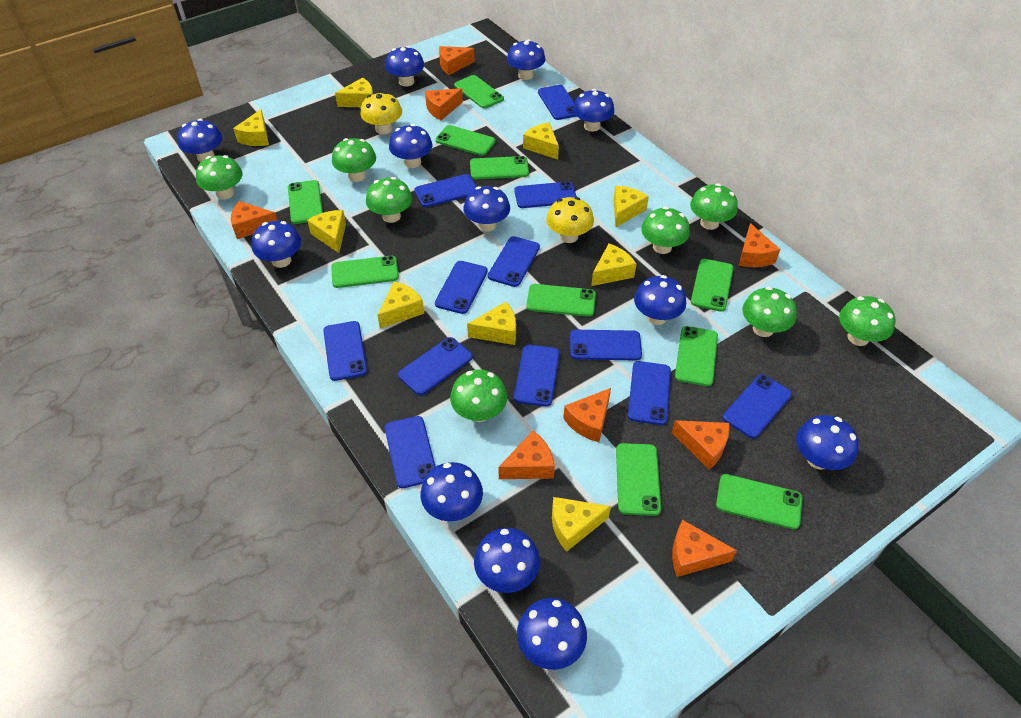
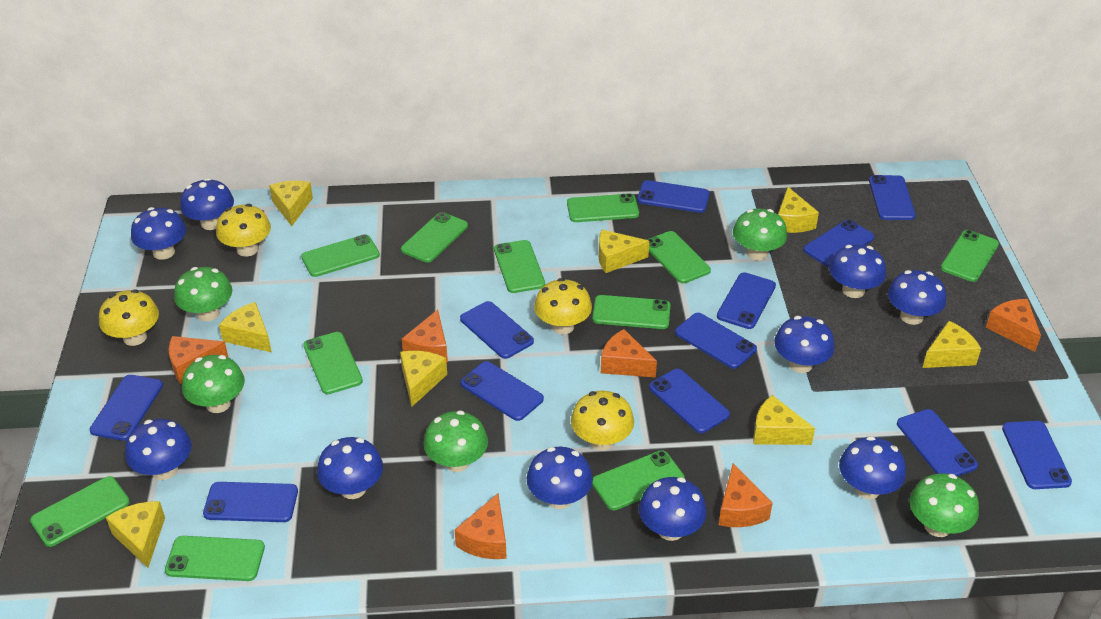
blue mushroom: [177,119,222,162] [252,221,301,268] [385,46,424,87] [389,124,432,168] [421,462,483,521] [464,186,510,231] [474,528,540,593] [507,39,545,80] [517,598,587,670] [573,89,614,132] [634,275,686,325] [796,415,859,470] = 12 -> [125,419,192,480] [131,207,186,260] [180,178,234,230] [317,437,383,499] [527,447,593,509] [639,477,707,541] [774,316,835,373] [829,245,886,298] [839,436,906,499] [888,270,946,325] = 10
green mushroom: [196,155,243,199] [332,138,376,182] [366,177,412,223] [450,370,507,422] [641,206,690,254] [690,183,738,230] [742,287,796,337] [839,296,895,346] = 8 -> [174,267,232,321] [182,355,245,413] [423,410,488,472] [733,209,787,261] [910,474,979,537] = 5
green phone: [288,180,323,224] [331,256,399,288] [436,125,496,156] [454,75,504,109] [470,156,529,179] [526,284,596,317] [616,443,661,516] [675,326,718,386] [691,259,734,312] [716,474,802,529] = 10 -> [30,476,130,547] [165,536,265,581] [301,234,380,277] [303,332,363,394] [401,212,468,263] [494,240,545,293] [567,193,639,222] [592,295,671,329] [592,450,685,511] [647,231,711,283] [941,230,999,282] = 11
orange cheese: [231,201,277,239] [425,88,463,120] [439,46,475,75] [498,431,555,479] [563,388,611,442] [672,420,730,470] [672,520,737,577] [739,223,780,267] = 8 -> [168,336,229,384] [402,310,448,362] [455,493,507,559] [601,329,657,377] [719,464,773,527] [986,299,1041,352] = 6
yellow cheese: [233,109,269,146] [307,210,346,253] [335,77,373,107] [377,282,424,328] [467,302,516,345] [523,122,559,160] [552,497,611,552] [591,244,636,286] [613,186,649,228] = 9 -> [106,501,165,568] [219,302,272,352] [269,181,313,226] [400,351,447,407] [598,230,649,273] [753,395,815,445] [778,187,819,233] [922,321,981,368] = 8
yellow mushroom: [361,92,402,134] [546,197,594,243] = 2 -> [99,290,159,346] [216,204,271,257] [534,278,592,335] [571,391,634,451] = 4

